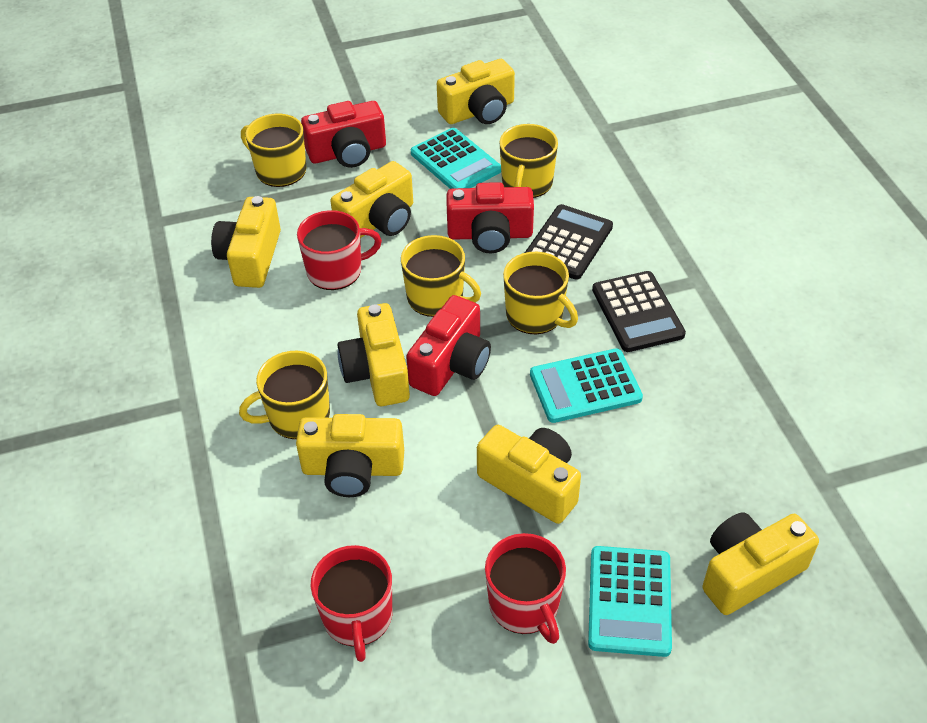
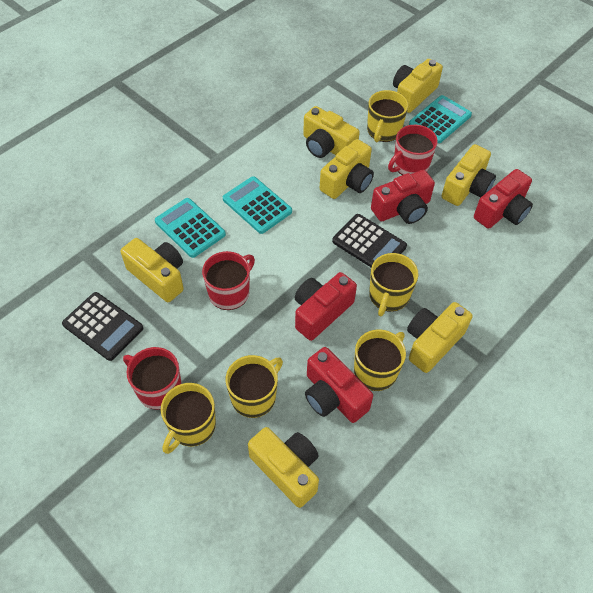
red camera: [301,101,386,168] [406,295,491,396] [447,182,534,253] = 3 -> [295,272,357,341] [305,347,373,423] [371,170,435,224] [474,169,533,229] = 4

